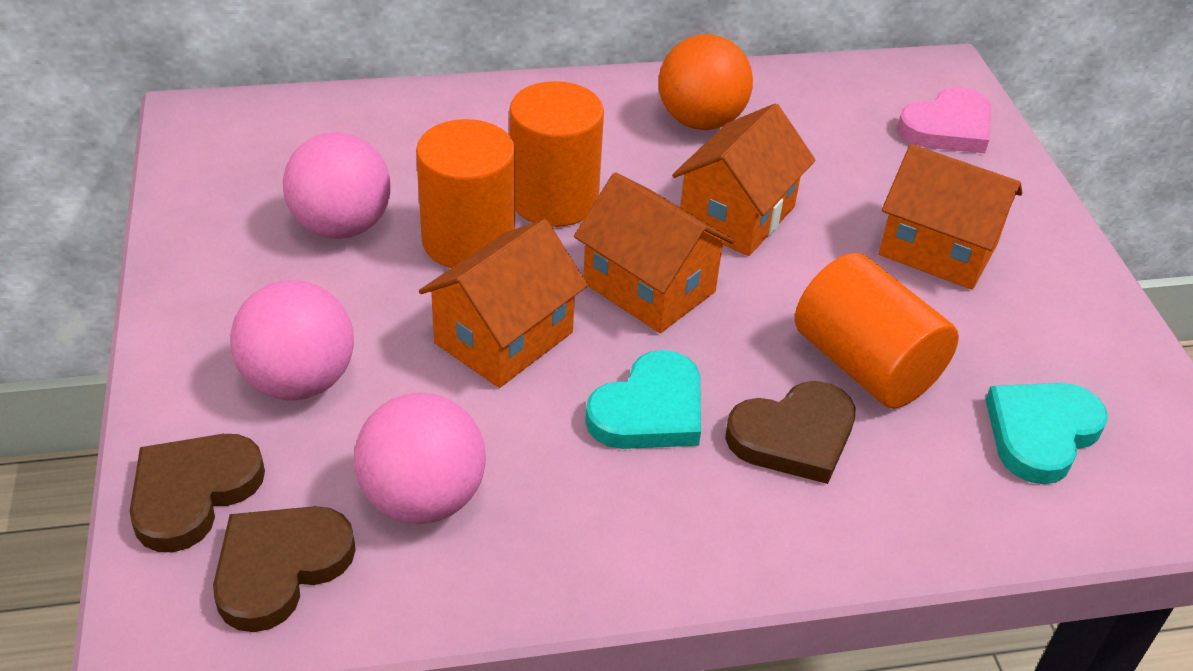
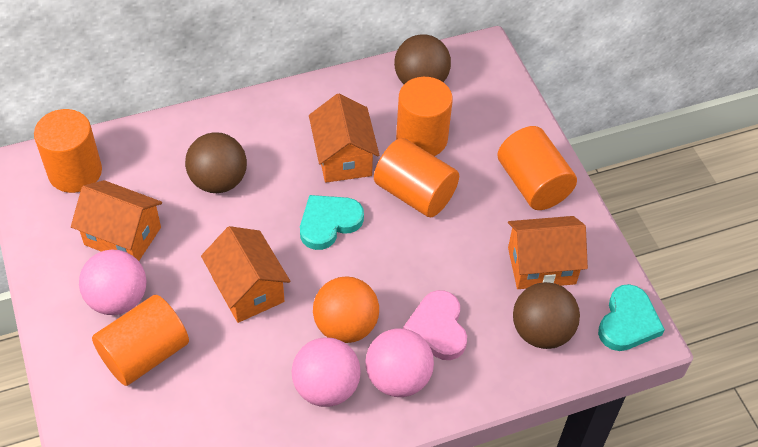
brown ball: none = 0 -> [185,132,247,193] [394,34,451,84] [513,282,580,349] = 3
brown heart: [129,434,265,552] [213,506,356,632] [725,381,856,484] = 3 -> none = 0
orange cylinder: [416,119,515,268] [509,81,604,227] [795,253,959,408] = 3 -> [34,109,102,193] [92,295,189,386] [374,138,459,217] [396,77,453,156] [497,126,577,210] = 5

